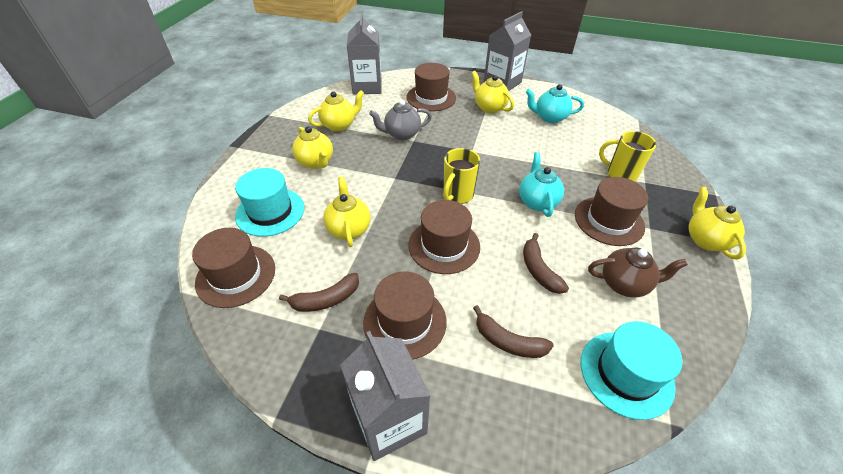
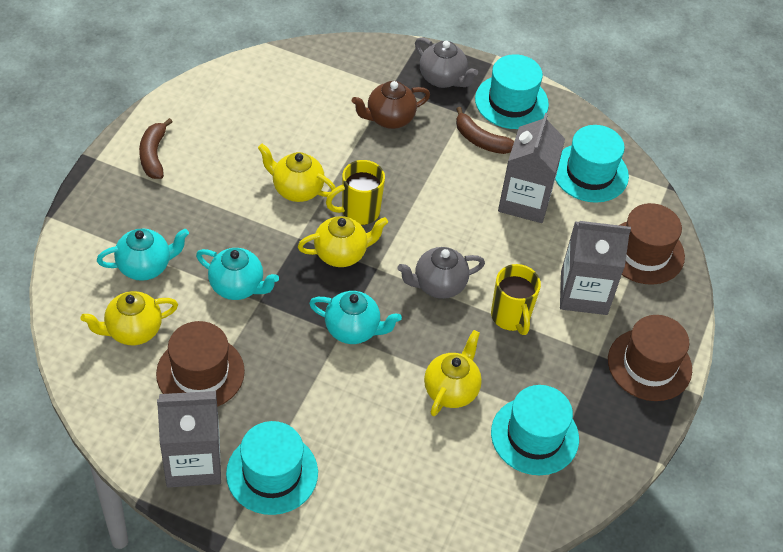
brown banana: [279,273,359,312] [473,305,554,358] [523,233,569,294] = 3 -> [139,118,172,179] [456,107,514,154] = 2
brown hat: [192,228,275,308] [363,271,447,360] [407,63,456,111] [408,200,480,274] [575,177,648,246] = 5 -> [156,321,245,407] [608,315,692,401] [620,203,685,285] = 3
grey teapot: [369,100,432,140] = 1 -> [397,247,485,299] [415,37,478,88] = 2
turquoise hat: [235,168,304,237] [581,321,683,420] = 2 -> [226,421,318,515] [475,54,549,129] [491,385,579,475] [555,125,629,203] = 4
turquoise teapot: [519,152,564,217] [526,84,584,123] = 2 -> [97,228,189,281] [196,248,279,300] [309,291,402,344] = 3
yellow teapot: [292,126,333,169] [308,90,364,132] [323,176,370,247] [472,71,514,114] [688,187,746,260] = 5 -> [80,291,178,345] [258,144,336,202] [298,216,388,267] [424,330,482,416] = 4

